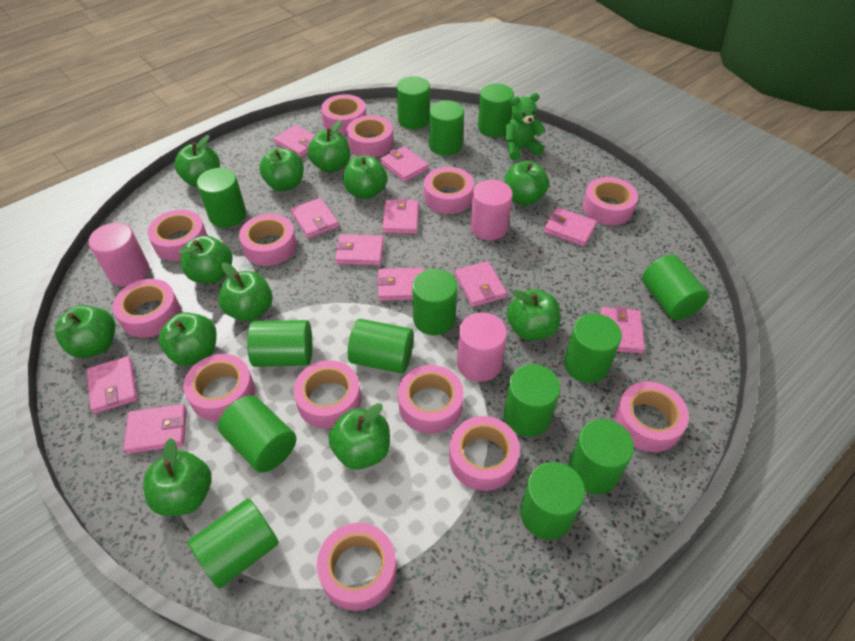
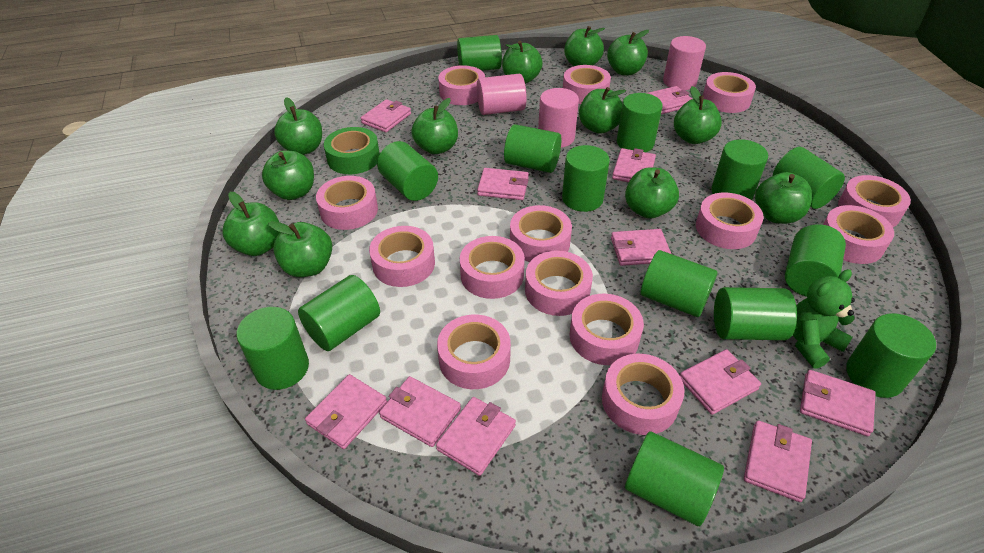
green tape: none = 0 -> [324,127,380,174] = 1
pink tape: [113,279,181,338] [147,210,208,261] [183,354,255,421] [239,214,297,266] [294,360,361,429] [317,523,397,611] [321,94,366,135] [346,115,393,157] [398,365,464,434] [424,167,474,214] [449,416,520,491] [583,177,638,225] [614,382,689,452] = 13 -> [316,176,378,230] [369,226,435,287] [437,314,511,389] [438,65,485,105] [460,236,525,299] [510,205,572,262] [525,251,593,316] [563,65,611,104] [569,294,644,365] [602,354,684,435] [696,193,764,249] [703,72,756,113] [823,205,894,264] [838,175,911,227] = 14

